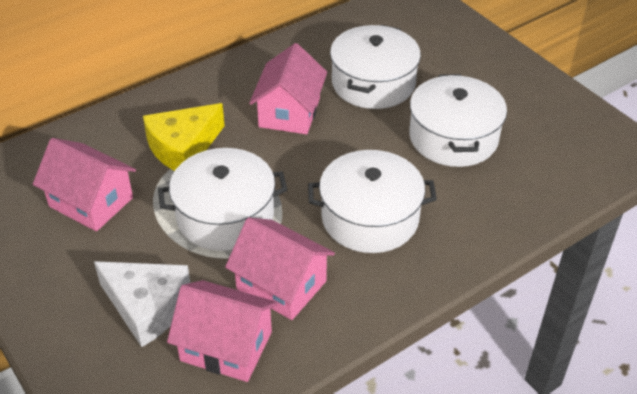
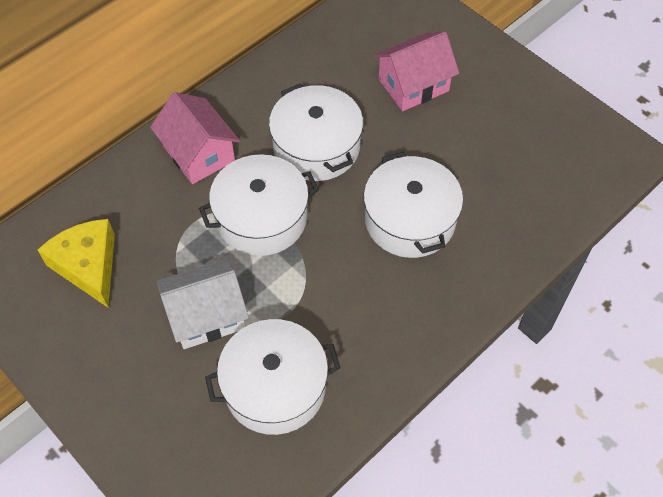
pink house: [33,138,136,231] [167,280,278,382] [225,217,335,320] [249,43,327,134] = 4 -> [150,92,240,184] [374,31,459,111] = 2
white cheese: [94,261,190,347] = 1 -> none = 0
white house: none = 0 -> [157,259,249,349] = 1

